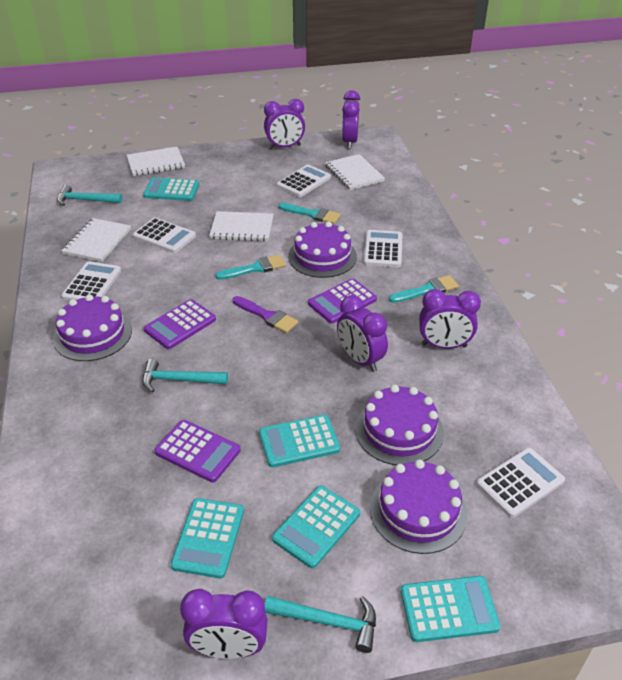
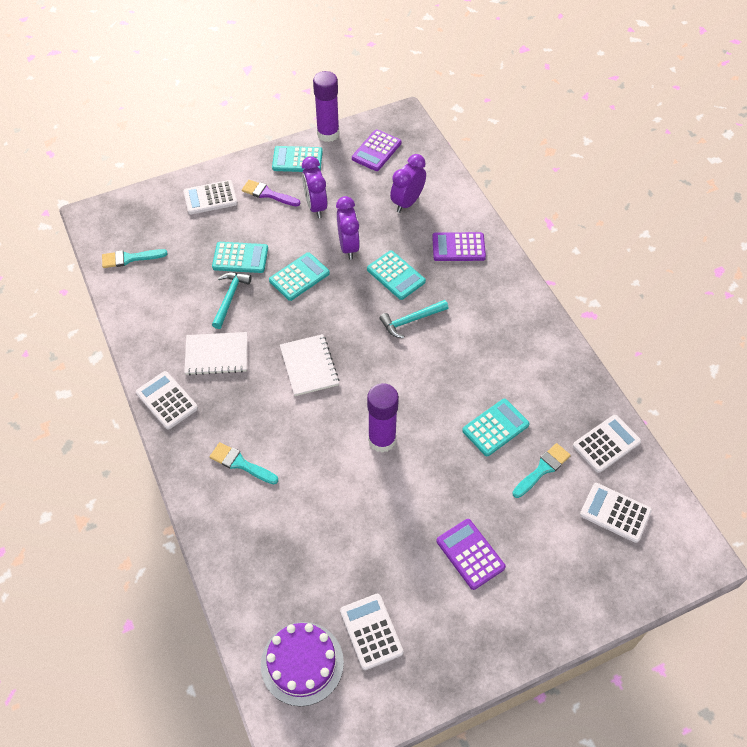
purple cake: [53,294,132,361] [288,221,357,278] [355,385,444,465] [370,459,468,554] = 4 -> [261,622,344,707] = 1
purple clock: [180,589,268,659] [264,99,305,149] [337,295,388,372] [342,90,360,149] [419,289,481,349] = 5 -> [302,156,327,218] [336,196,360,260] [390,154,426,213] = 3
purple glue stick: none = 0 -> [313,71,339,142] [367,383,399,453] = 2
turquoise hammer: [57,185,122,206] [142,359,228,393] [265,596,376,653] = 3 -> [212,273,251,329] [379,300,448,338] = 2
white notebook: [61,218,131,262] [127,147,185,176] [209,211,274,241] [325,154,385,190] = 4 -> [184,332,247,375] [280,334,339,396] = 2

